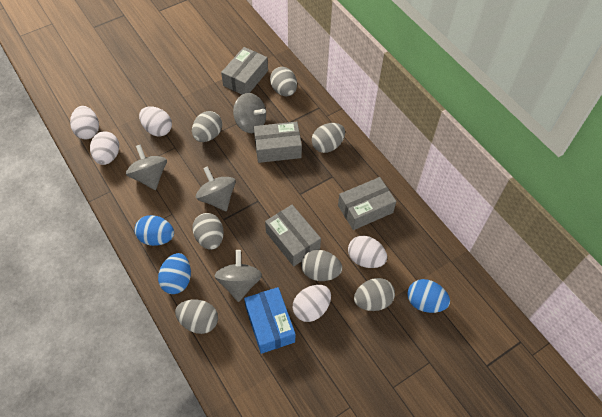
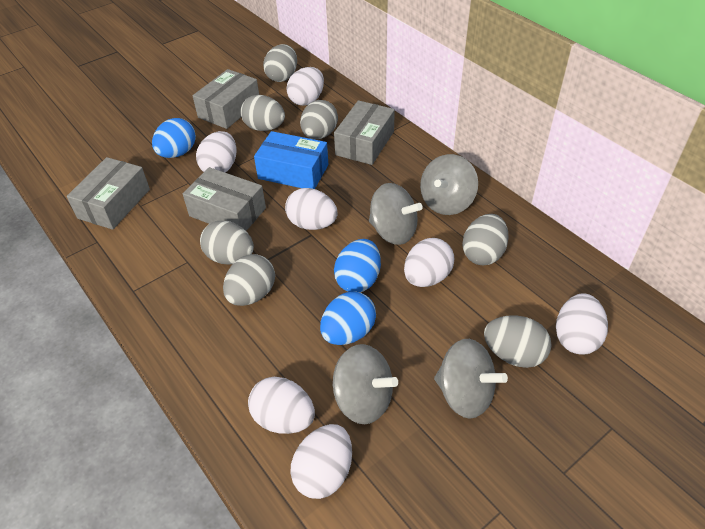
white egg: [70,106,99,139] [90,131,119,165] [139,106,172,137] [293,285,331,322] [348,236,387,268] = 5 -> [196,131,237,172] [248,377,315,434] [285,188,338,230] [286,67,324,106] [290,424,352,499] [404,238,454,287] [556,293,608,355] = 7

